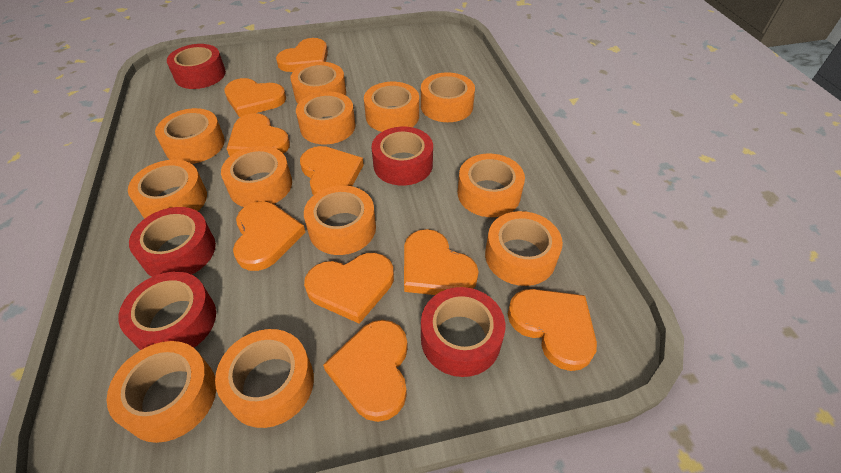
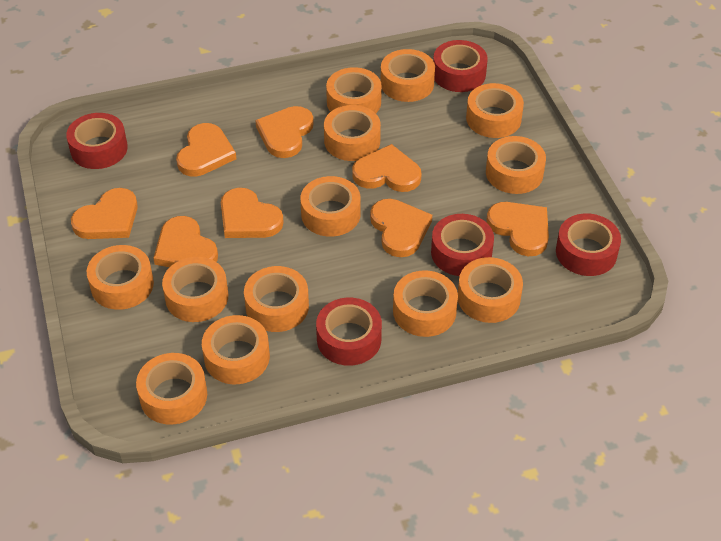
orange heart: [224,78,286,117] [227,113,290,156] [233,201,305,271] [276,38,328,72] [300,146,364,195] [304,253,394,324] [323,320,408,422] [404,229,479,295] [508,289,597,371] = 9 -> [71,188,138,239] [153,216,218,267] [176,123,236,177] [221,188,284,238] [255,106,314,158] [352,144,421,192] [370,199,432,257] [486,202,549,256] = 8
orange tape: [107,341,216,443] [128,160,207,218] [155,108,225,164] [215,329,314,428] [221,146,292,207] [290,62,346,103] [296,91,356,144] [304,185,376,255] [364,82,419,132] [421,72,475,122] [458,154,525,217] [485,211,563,286] = 12 -> [87,245,154,310] [136,353,207,425] [162,257,228,322] [202,315,270,384] [244,266,309,332] [300,176,360,237] [324,105,381,161] [326,67,382,113] [381,49,435,102] [393,270,458,337] [458,257,523,323] [466,83,524,138] [486,136,546,194] = 13

